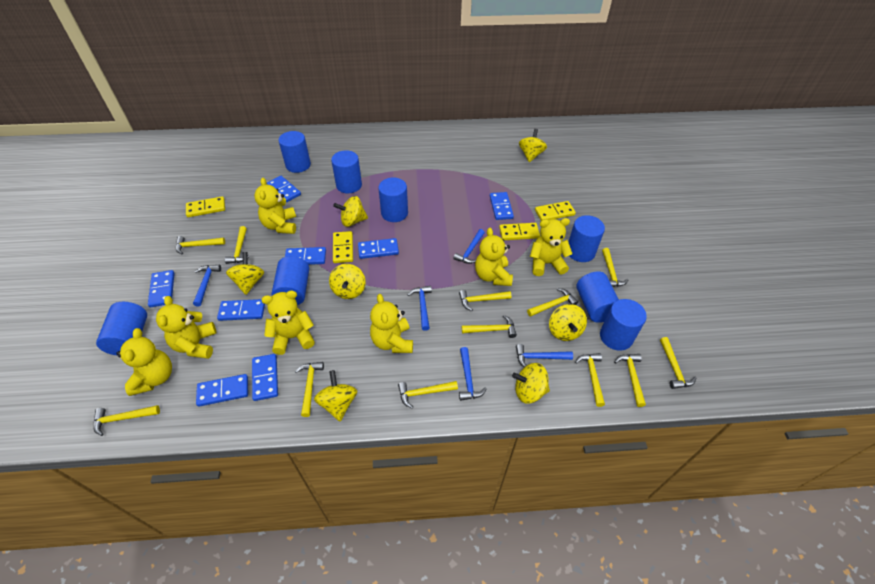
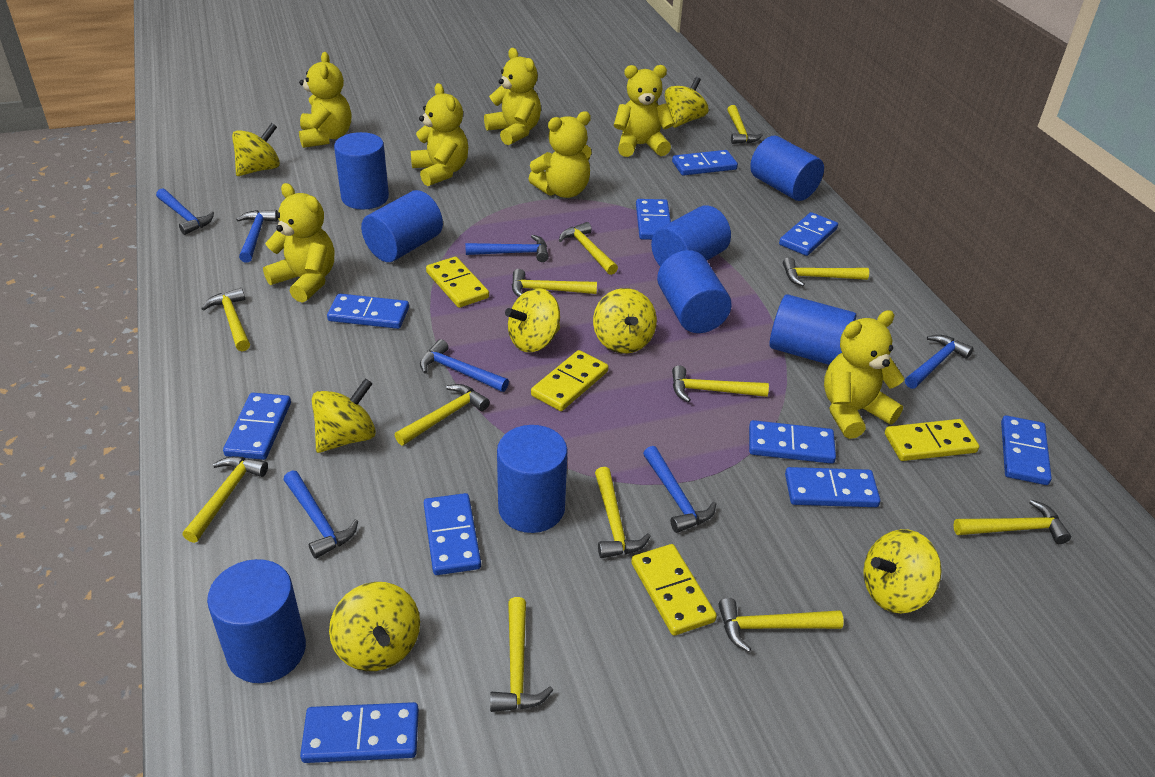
blue domino: [148,270,175,307] [196,374,248,407] [217,299,265,321] [252,354,278,401] [267,176,301,202] [285,247,326,265] [358,238,399,259] [490,192,514,220] = 8 -> [223,393,291,460] [300,702,419,763] [327,293,409,329] [424,493,481,575] [636,199,671,240] [672,150,738,176] [749,420,836,464] [779,212,838,256] [785,467,880,507] [1001,415,1052,485] = 10
blue hammer: [193,265,221,307] [408,286,432,331] [453,229,485,264] [459,347,487,401] [516,344,573,367] = 5 -> [156,188,214,235] [236,210,278,262] [284,470,358,559] [420,339,509,392] [466,235,549,262] [643,446,716,533] [905,335,973,389] = 7

